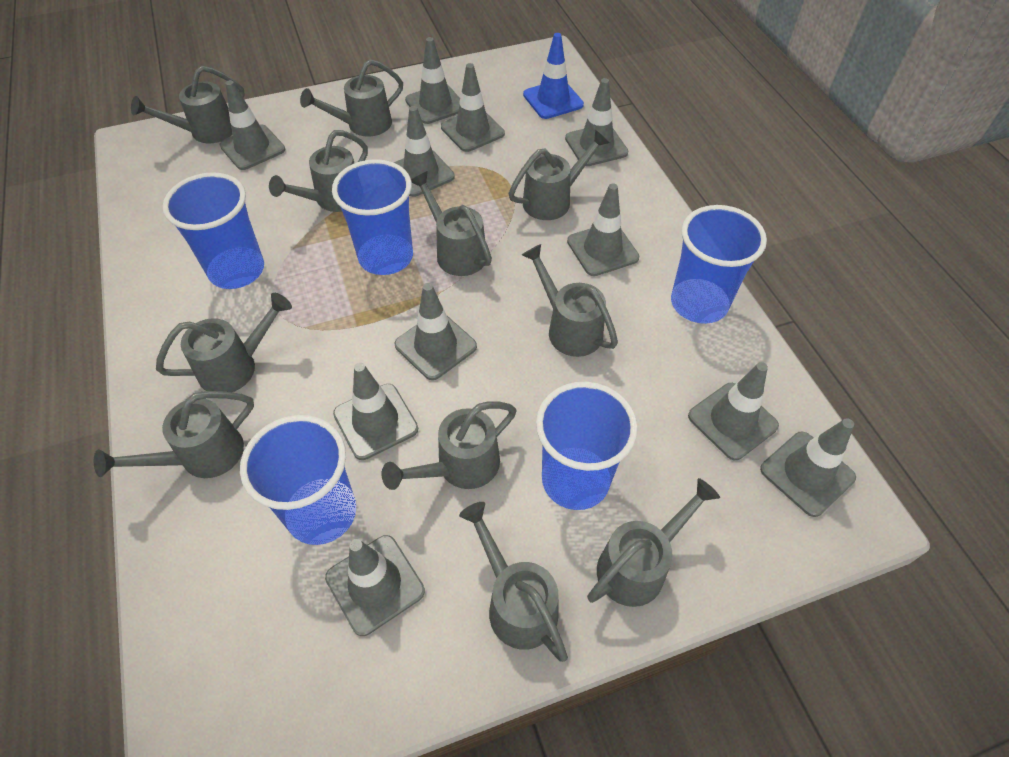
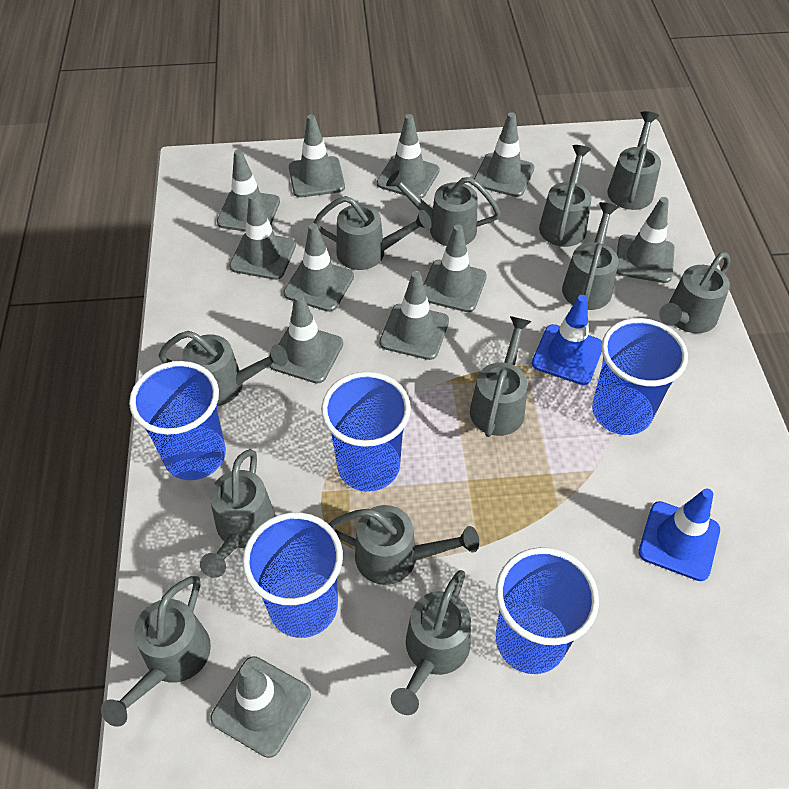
blue traffic cone: [523,33,584,119] = 1 -> [532,295,602,385] [638,489,720,581] = 2
grey watering can: [94,391,254,478] [131,66,245,143] [156,293,292,392] [269,130,368,212] [300,59,403,136] [381,401,516,490] [411,171,492,276] [459,502,568,662] [509,130,610,220] [522,244,618,357] [587,478,720,607] = 11 -> [101,576,211,727] [158,331,288,406] [200,449,275,578] [313,196,432,270] [329,505,479,585] [386,170,501,246] [391,570,471,715] [470,316,532,437] [539,145,592,247] [562,202,619,310] [608,111,661,210] [659,252,730,333] = 12

